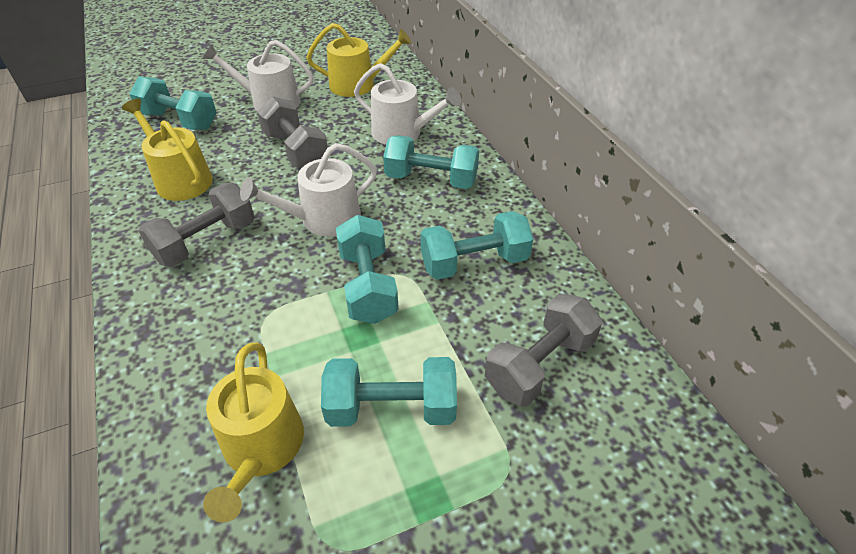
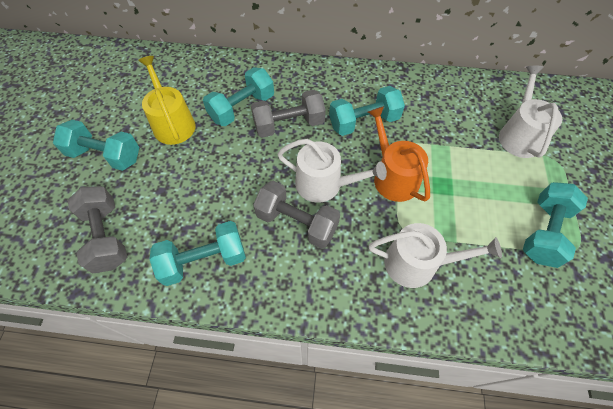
orange watering can: none = 0 -> [368,106,430,202] = 1
yellow watering can: [122,98,213,201] [203,342,304,522] [306,23,411,97] = 3 -> [138,56,196,145] = 1

